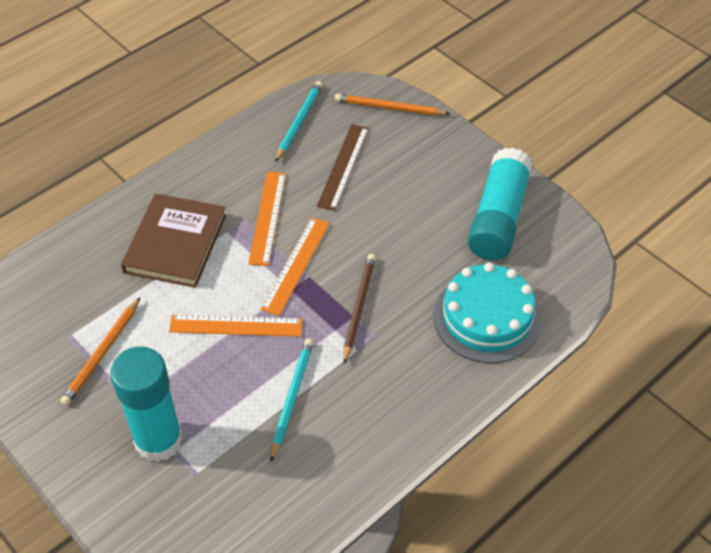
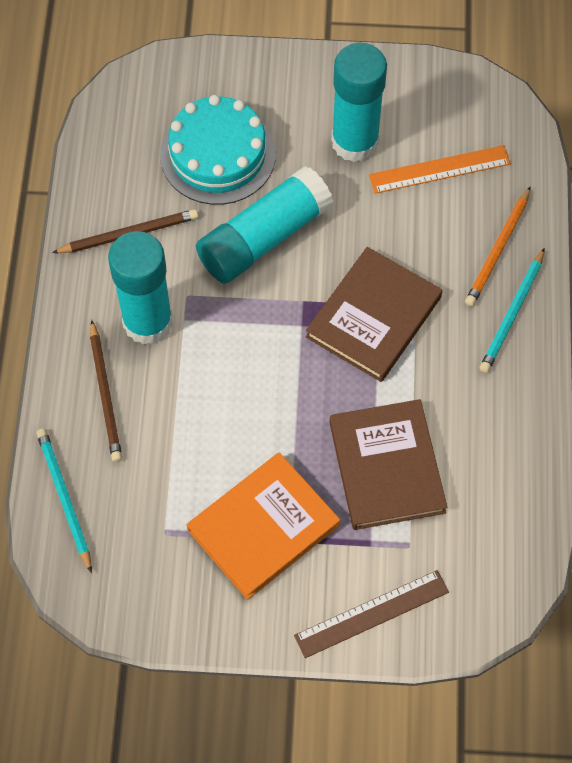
brown book: [121,194,226,288] = 1 -> [306,247,442,382] [329,399,447,530] = 2
brown pencil: [343,254,376,364] = 1 -> [52,209,198,253] [90,320,122,462] = 2
orange book: none = 0 -> [187,452,340,600] = 1
orange pencil: [60,298,140,406] [335,94,450,116] = 2 -> [465,186,531,306] = 1
orange ruler: [169,314,302,337] [248,172,286,266] [261,217,330,316] = 3 -> [369,145,511,194] = 1
turquoise glue stick: [110,346,183,462] [468,147,533,260] = 2 -> [108,231,173,345] [196,166,333,284] [331,43,387,162] = 3

